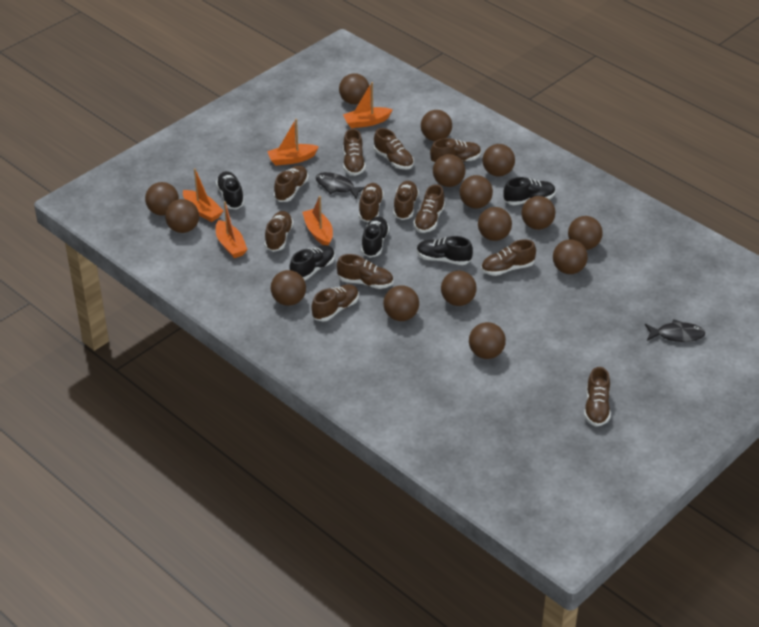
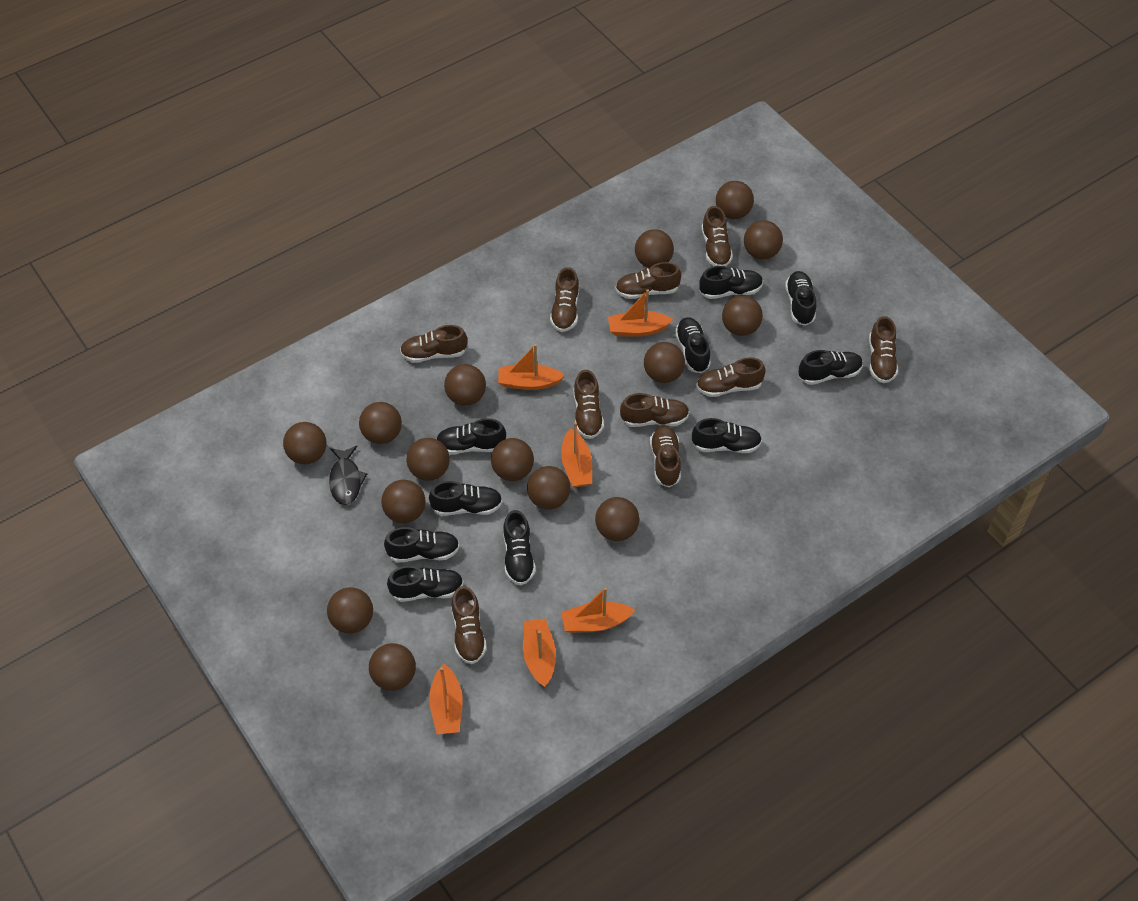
black fish: [316,172,365,200] [645,319,705,342] = 2 -> [329,446,367,505] = 1
black shoe: [216,171,244,209] [289,245,335,280] [361,217,389,258] [417,236,473,265] [503,177,556,205] = 5 -> [384,527,460,563] [387,566,464,602] [429,481,503,516] [436,418,506,454] [503,510,535,585] [675,317,711,373] [692,418,762,453] [699,266,763,299] [785,271,816,326] [798,350,863,385] = 10
brown shoe: [265,211,294,252] [274,165,308,202] [312,284,359,321] [337,254,393,289] [343,129,366,176] [359,183,384,222] [374,128,414,169] [393,181,419,220] [414,184,445,233] [430,138,481,163] [481,239,536,276] [584,367,611,426] = 12 -> [400,325,467,363] [452,586,487,664] [550,267,579,332] [574,370,604,439] [615,262,681,299] [620,393,690,427] [650,425,681,487] [696,357,765,397] [701,206,733,266] [869,316,898,383] = 10
orange boat: [183,168,224,222] [216,201,248,258] [267,119,319,166] [302,196,333,246] [343,82,393,128] = 5 -> [429,664,463,734] [498,344,565,390] [523,619,556,687] [561,422,592,487] [561,587,635,633] [608,289,673,337] = 6

